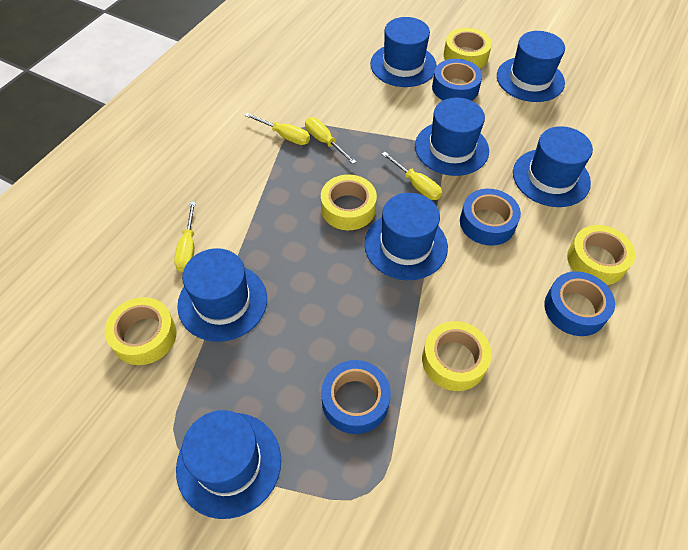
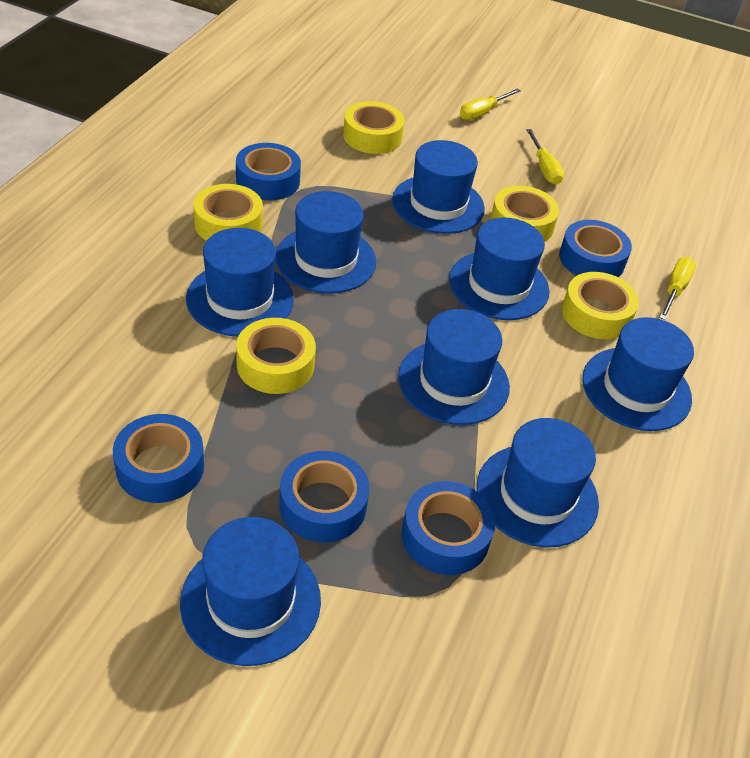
blue hat: [176,410,281,519] [177,248,267,342] [364,193,448,280] [370,17,437,87] [415,98,489,176] [497,31,565,102] [513,126,593,207] = 7 -> [180,517,321,666] [186,228,294,337] [276,191,376,294] [392,140,485,234] [398,309,510,425] [449,217,549,320] [476,418,599,548] [582,317,694,431] = 8
blue tape: [321,360,391,434] [432,59,482,101] [460,189,521,246] [544,271,615,336] = 4 -> [113,414,204,503] [236,143,301,200] [279,451,370,542] [402,481,495,575] [559,220,632,277] = 5
yellow screwdriver: [174,202,196,272] [245,113,310,145] [305,117,356,164] [382,152,442,200] = 4 -> [460,89,521,120] [526,129,564,185] [659,257,696,320] = 3

